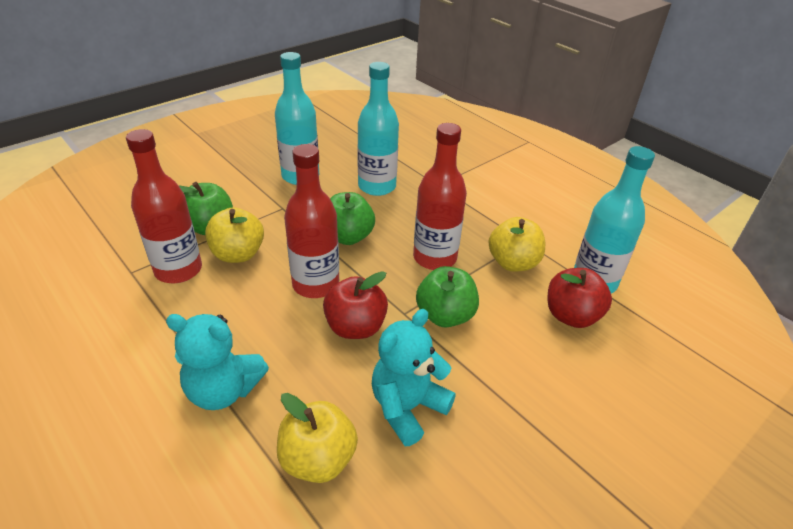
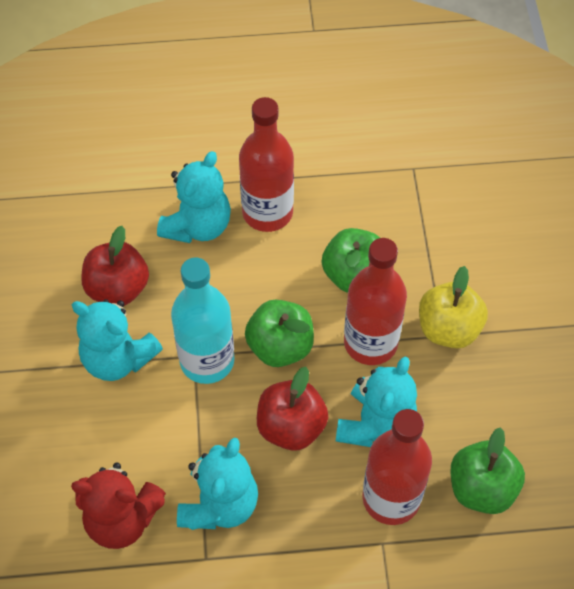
red teddy bear: none = 0 -> [71,462,166,549] = 1
turquoise bottle: [275,52,319,185] [357,62,399,196] [574,146,655,294] = 3 -> [171,258,235,384] = 1
turquoise teddy bear: [166,314,269,410] [372,309,456,446] = 2 -> [72,299,163,381] [157,151,231,243] [177,437,258,530] [336,357,417,447] = 4
yellow apple: [205,207,264,263] [277,393,358,483] [488,217,545,272] = 3 -> [419,266,488,349] = 1

